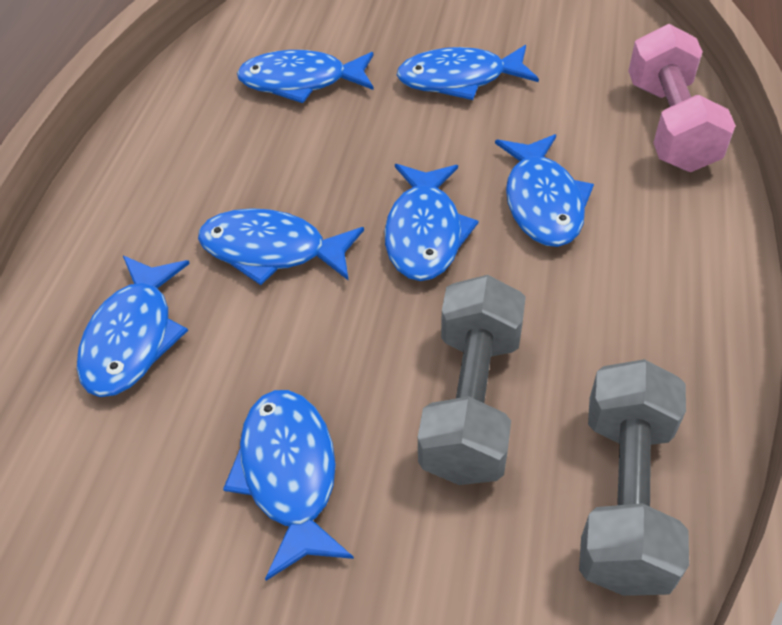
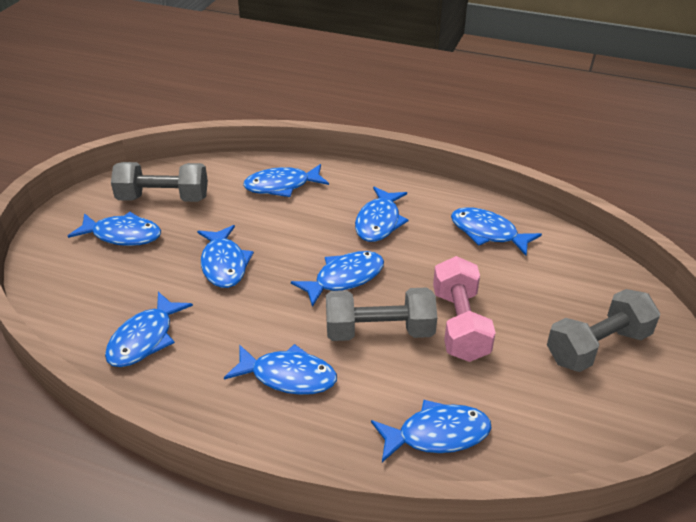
blue fish: [77,256,190,397] [198,208,364,285] [223,390,354,581] [237,50,374,103] [385,164,479,281] [397,45,539,100] [495,134,594,247] = 7 -> [68,212,161,246] [105,292,193,367] [197,225,254,288] [224,344,337,395] [243,164,329,197] [291,251,384,307] [355,187,409,242] [371,400,491,462] [451,207,542,256] = 9
grey dumbbell: [418,275,526,485] [579,359,689,596] = 2 -> [111,162,208,202] [326,287,437,341] [547,289,660,372] = 3

